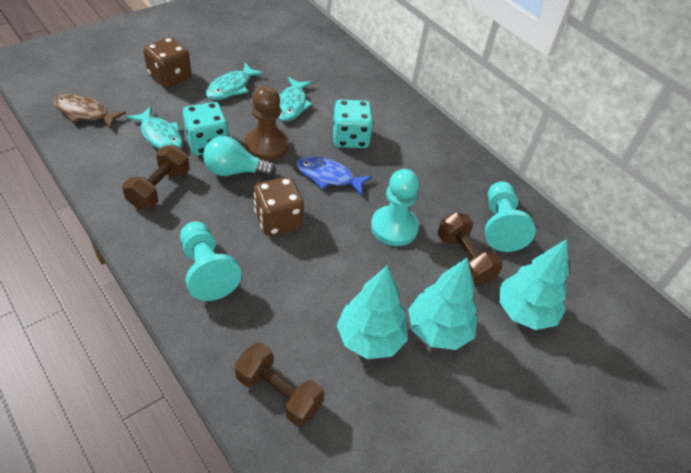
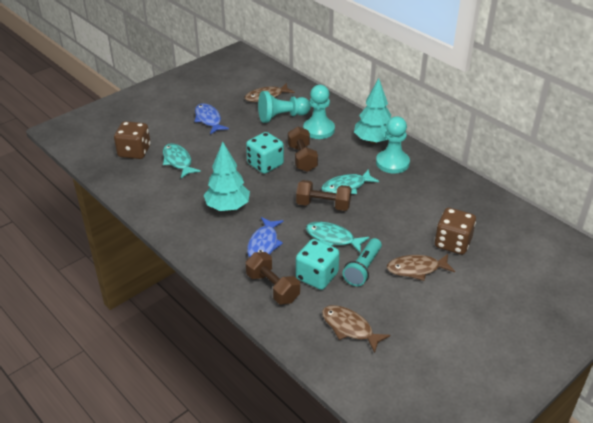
blue fish: [296,156,372,196] = 1 -> [194,103,229,134] [247,217,284,257] = 2
brown fish: [53,94,126,129] = 1 -> [244,83,295,102] [322,305,390,353] [387,254,455,281] = 3
brown pawn: [245,86,289,161] = 1 -> none = 0
turquoise flashlight: none = 0 -> [343,238,382,286] = 1
turquoise light bulb: [203,136,275,177] = 1 -> none = 0
turquoise tree: [337,265,408,359] [408,258,478,350] [499,239,569,330] = 3 -> [204,142,250,211] [354,78,391,144] = 2

